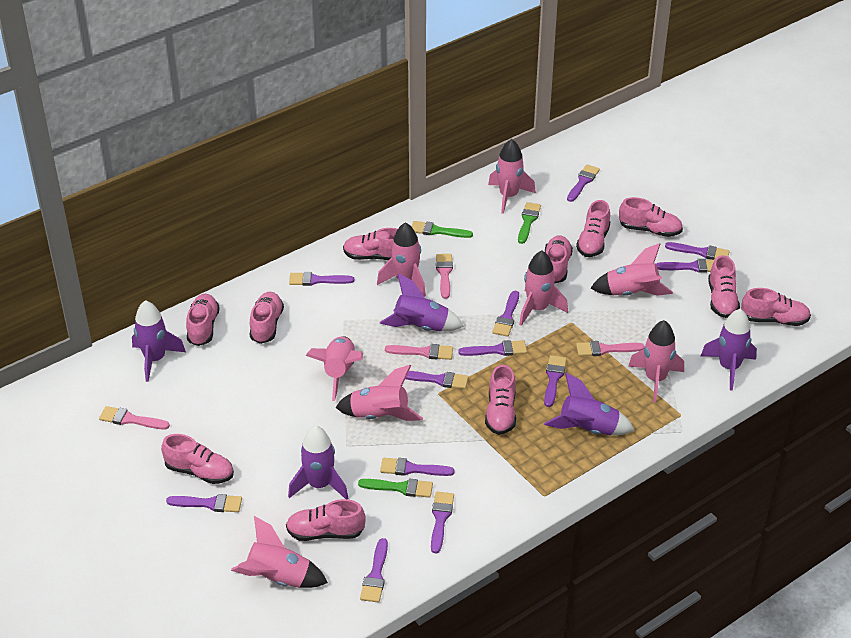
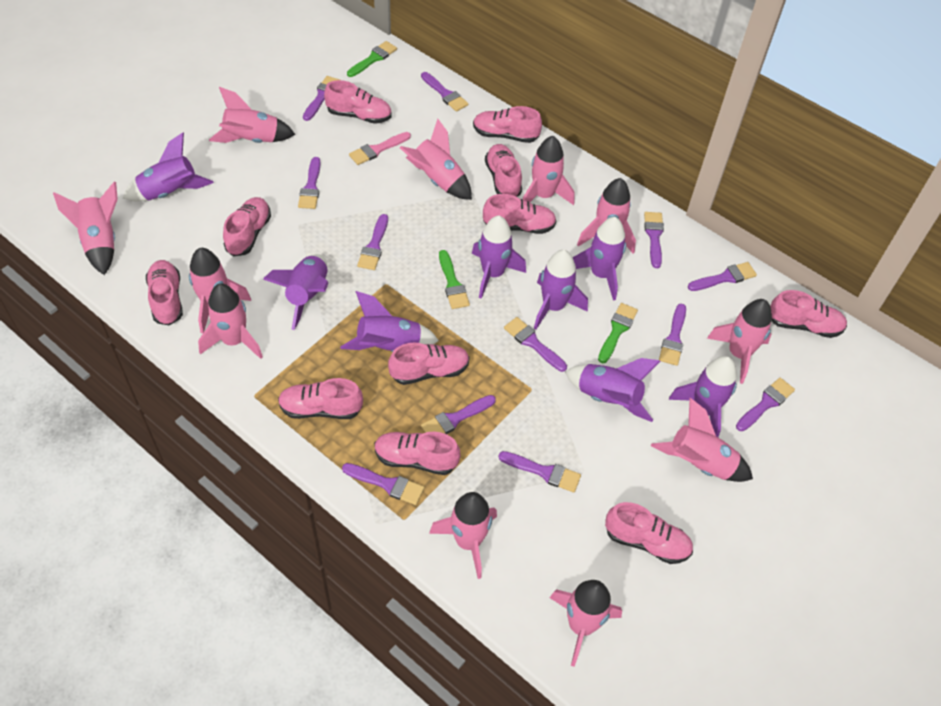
pink brush: [99,406,170,429] [385,344,453,360] [436,254,453,299] [576,341,645,356] = 4 -> [349,132,411,165] = 1
pink rocket: [231,516,328,588] [306,336,363,401] [335,365,423,421] [377,222,426,297] [488,139,536,214] [519,251,568,326] [591,243,673,296] [628,320,684,402] = 8 -> [53,182,118,275] [189,248,251,334] [198,284,263,359] [209,87,295,143] [400,119,472,200] [429,492,497,579] [523,136,574,205] [549,580,622,666] [577,178,636,254] [651,398,753,482] [707,299,772,384] = 11
purple rocket: [132,300,186,382] [288,426,348,499] [380,274,464,331] [544,373,634,435] [701,309,757,391] = 5 -> [123,133,214,201] [263,254,328,330] [340,291,439,352] [472,216,526,299] [534,250,588,330] [565,358,660,422] [573,217,626,301] [669,356,737,437] = 8

